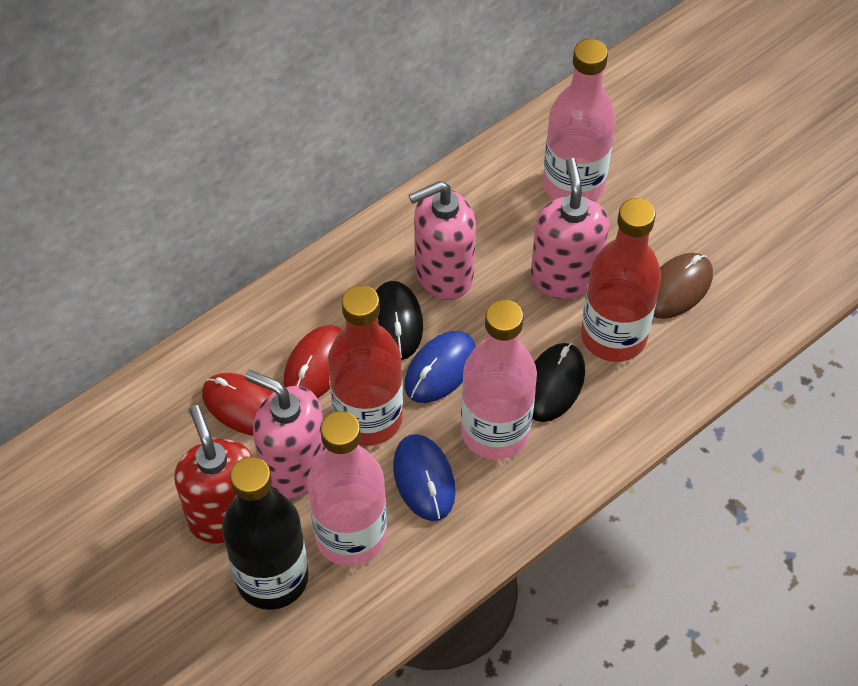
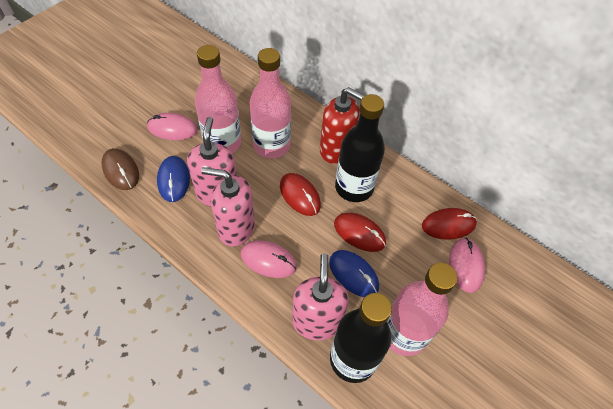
black bottle: [222,457,309,610] = 1 -> [330,293,392,383] [335,94,385,202] = 2
black mouse: [376,281,423,360] [533,343,585,422] = 2 -> none = 0
pink mouse: none = 0 -> [147,113,198,140] [240,240,297,278] [449,238,485,293] = 3
red bottle: [328,285,403,446] [581,198,661,362] = 2 -> none = 0
red mouse: [202,373,272,435] [283,325,342,398] = 2 -> [280,173,321,216] [334,213,386,252] [422,208,477,240] = 3

